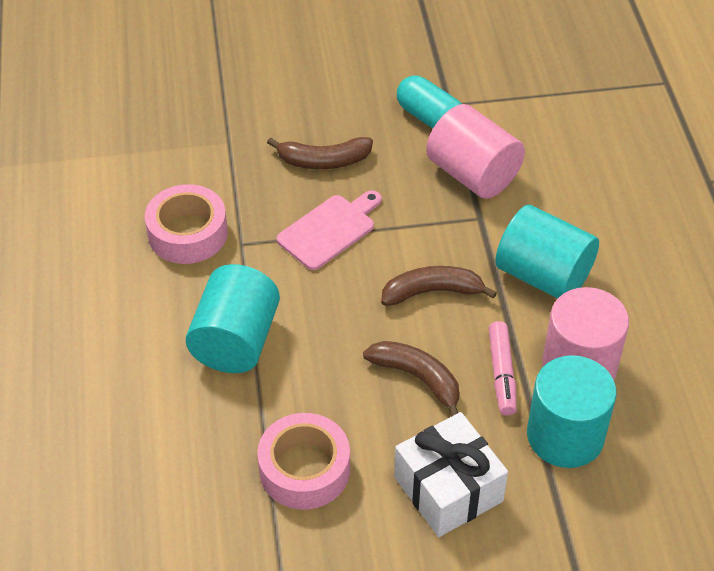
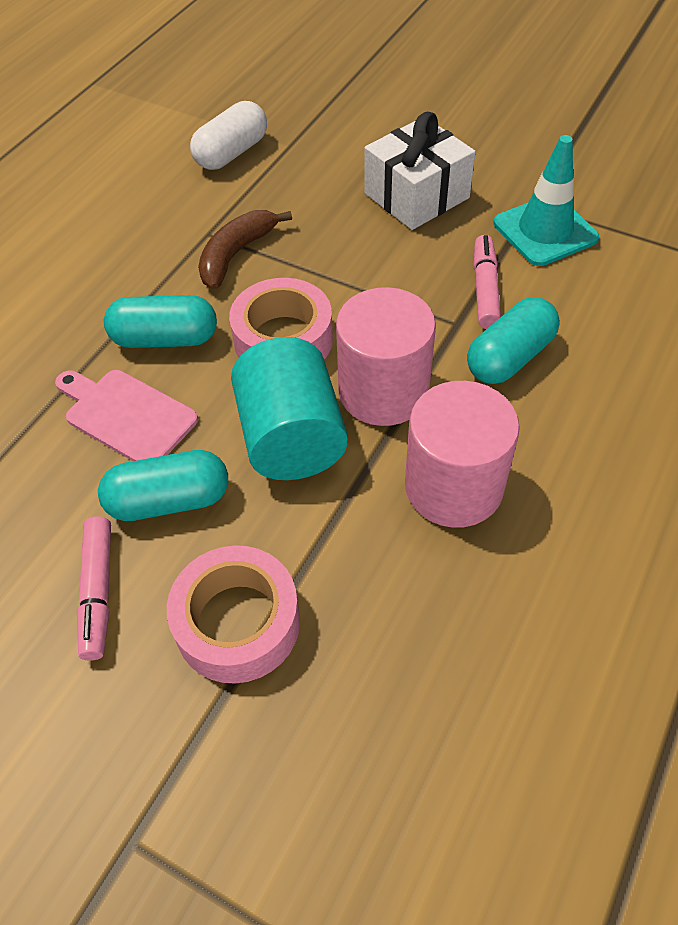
brown banana: [267,137,373,169] [363,341,460,417] [381,266,497,306] = 3 -> [198,210,292,289] = 1
pink marker: [489,321,517,416] = 1 -> [77,516,111,661] [474,235,501,329] = 2
turquoise capsule: [397,76,462,129] = 1 -> [98,450,228,521] [104,295,217,348] [467,297,560,384] = 3
turquoise cylinder: [186,264,280,373] [495,205,599,299] [527,355,617,468] = 3 -> [231,337,348,480] = 1
turquoise traffic cone: none = 0 -> [494,135,599,266] = 1
white capsule: none = 0 -> [190,101,267,170] = 1

